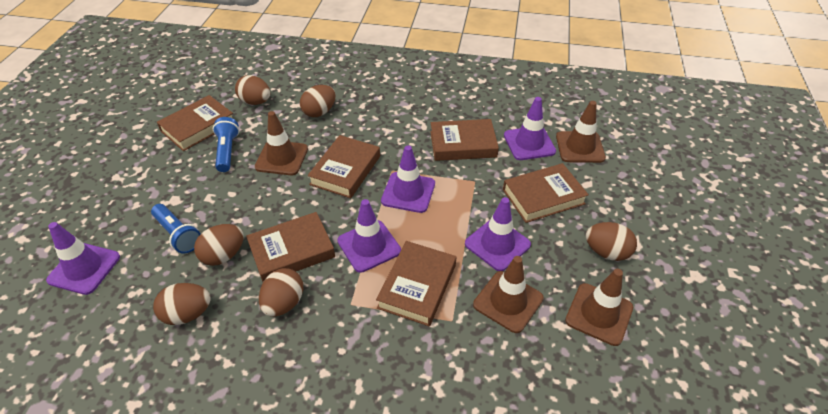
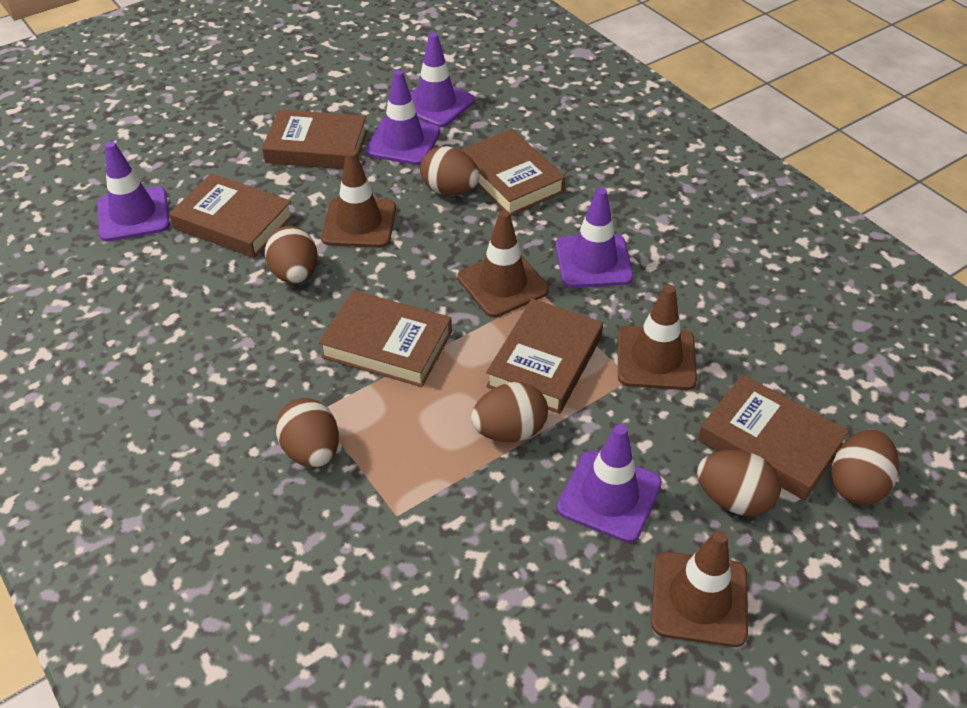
blue flashlight: [151,204,201,254] [213,117,239,172] = 2 -> none = 0

